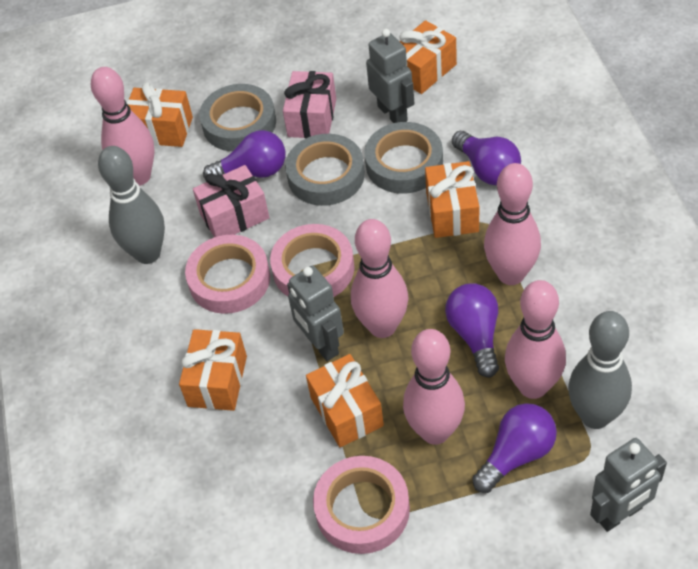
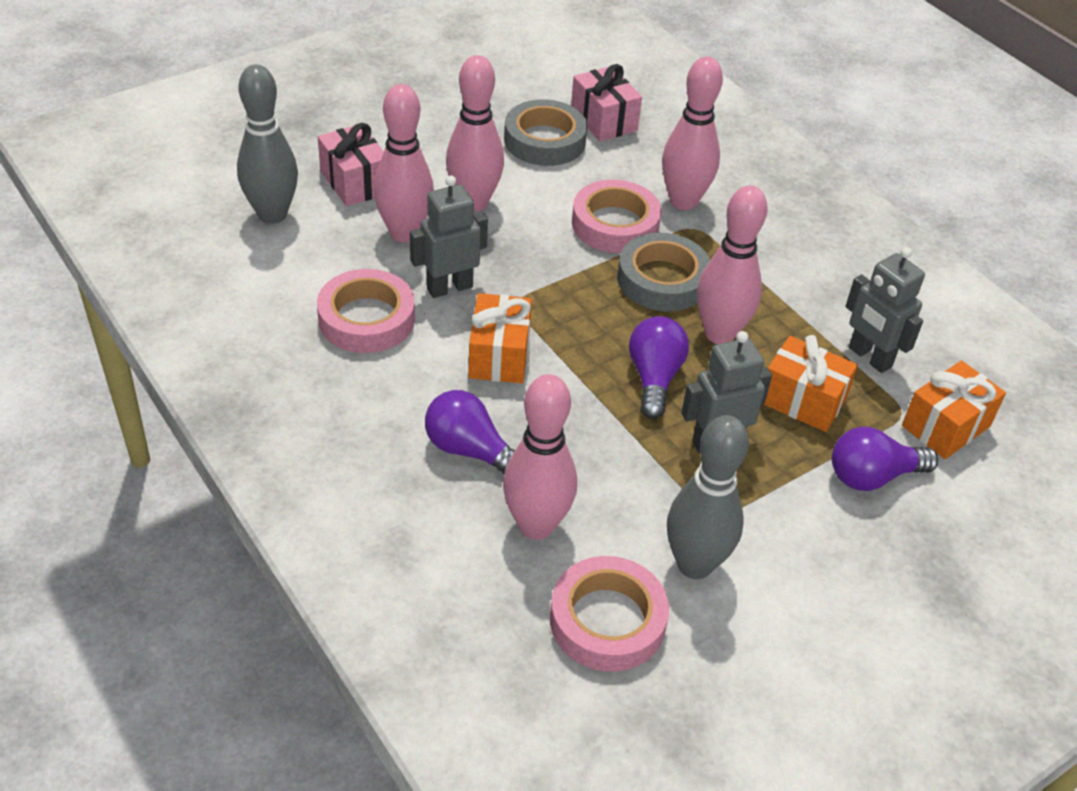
grey tape: [199,84,276,151] [285,134,365,206] [364,122,443,194] = 3 -> [504,100,587,166] [617,233,710,312] = 2
orange gift: [126,82,193,147] [179,329,247,411] [306,354,384,447] [399,20,457,94] [425,161,479,238] = 5 -> [468,293,532,383] [764,335,858,432] [902,360,1006,459] = 3
purple light bulb: [203,130,285,178] [445,283,499,377] [452,131,521,185] [472,403,557,493] = 4 -> [425,390,515,475] [629,316,689,419] [832,427,938,491] = 3

